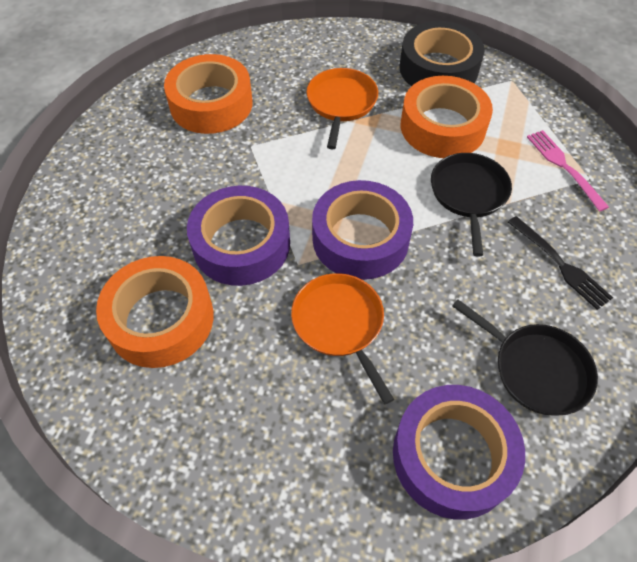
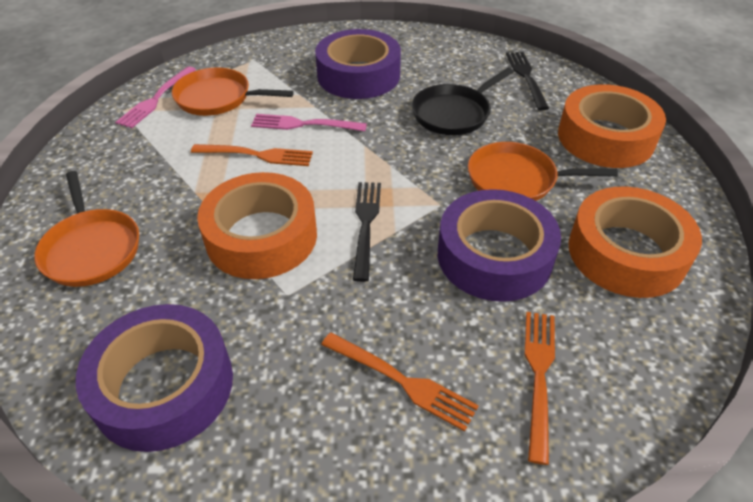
black fork: [508,216,613,310] = 1 -> [353,182,381,282] [506,52,549,110] = 2
black pan: [431,153,512,257] [452,299,598,416] = 2 -> [412,68,514,135] = 1
black tape: [399,21,485,86] = 1 -> none = 0
orange fork: none = 0 -> [191,144,313,166] [321,332,479,431] [525,312,555,465] = 3
orange pan: [291,273,394,404] [307,68,378,150] = 2 -> [34,171,139,287] [172,67,294,116] [468,142,618,201] = 3
pink fork: [527,130,609,212] = 1 -> [115,66,196,128] [251,114,367,131] = 2

